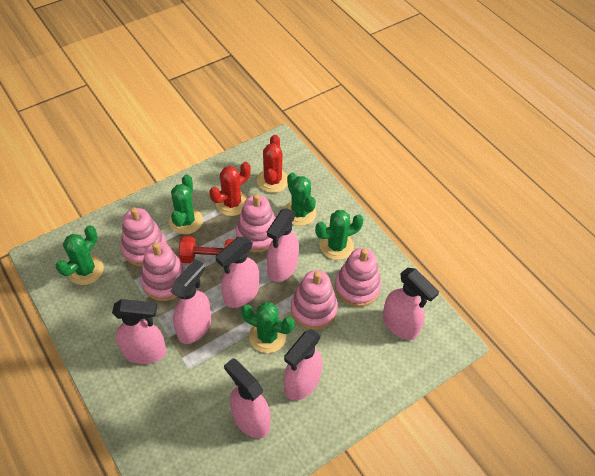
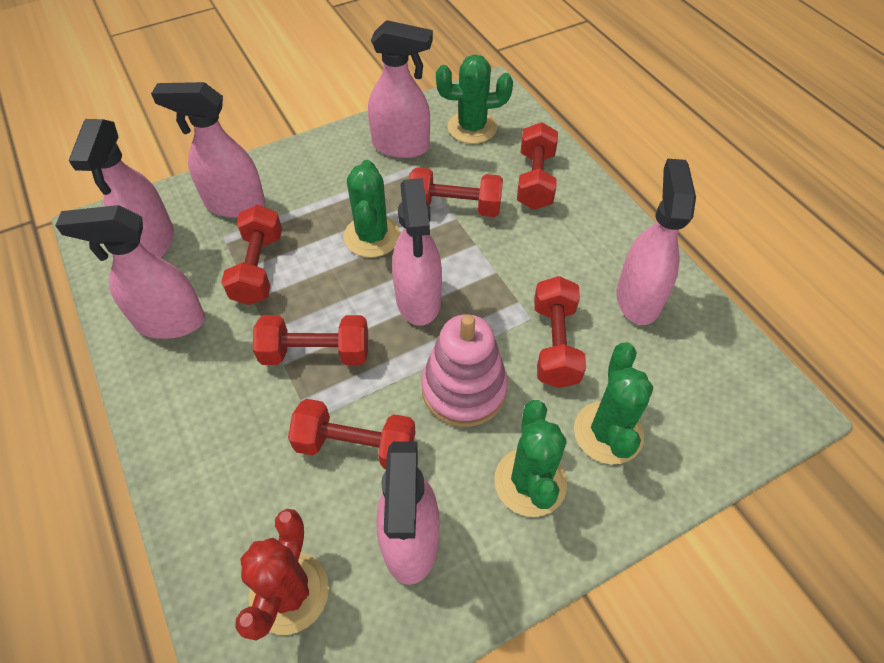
green cactus: [56,225,104,285] [169,174,203,234] [241,302,295,353] [284,173,317,226] [315,210,364,260] = 5 -> [344,160,400,258] [436,55,513,144] [494,400,567,517] [574,342,653,464] = 4
pink stacking toy: [121,207,167,266] [141,242,186,301] [236,194,275,252] [291,270,338,330] [335,248,381,307] = 5 -> [421,314,508,427] = 1
red cactus: [209,162,251,216] [257,135,288,193] = 2 -> [235,509,329,641] = 1
red dumbbell: [179,236,235,263] = 1 -> [221,205,282,305] [253,315,368,365] [288,399,415,469] [409,167,503,217] [517,122,558,210] [534,276,586,388] = 6

